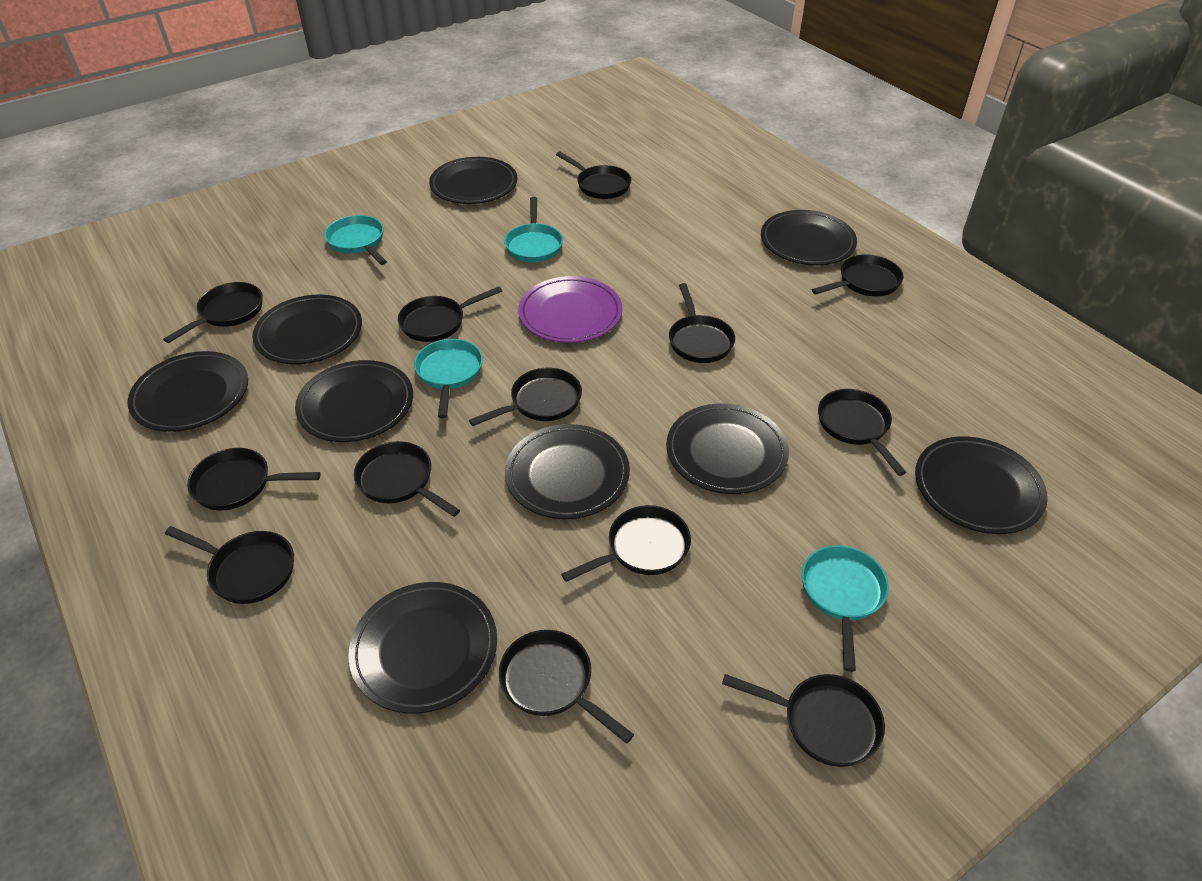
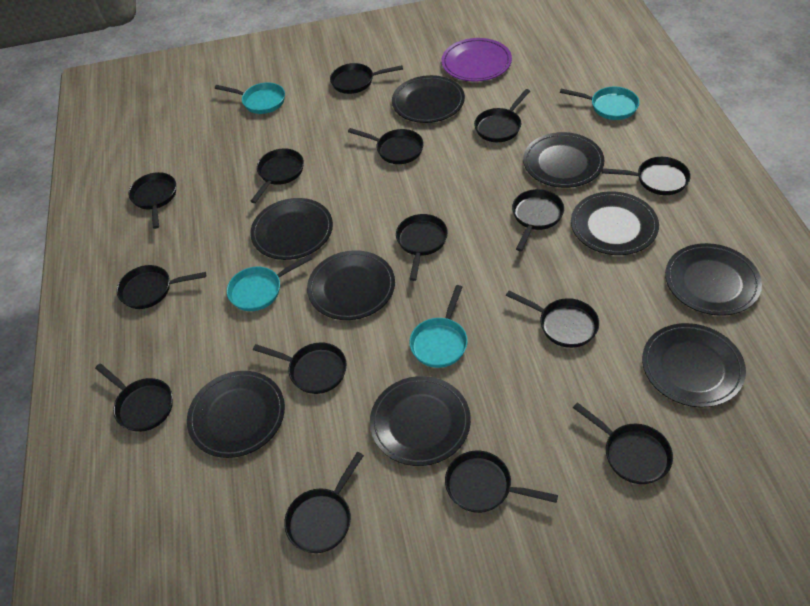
black pan: [163,282,263,343] [165,526,294,604] [187,448,320,510] [354,441,460,517] [398,286,502,342] [469,368,582,426] [499,630,634,744] [556,152,631,199] [561,505,691,582] [669,283,735,363] [722,674,885,767] [812,254,903,296] [818,389,906,476] = 13 -> [95,363,173,432] [117,265,206,309] [129,172,176,229] [250,149,304,203] [253,342,347,394] [284,452,364,553] [330,63,403,94] [348,128,424,164] [396,214,448,281] [445,451,558,513] [474,89,530,142] [506,291,599,348] [512,189,564,251] [573,402,673,484] [602,157,691,195] = 15

